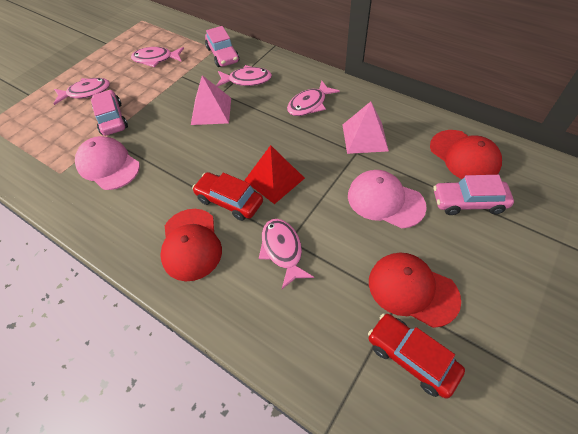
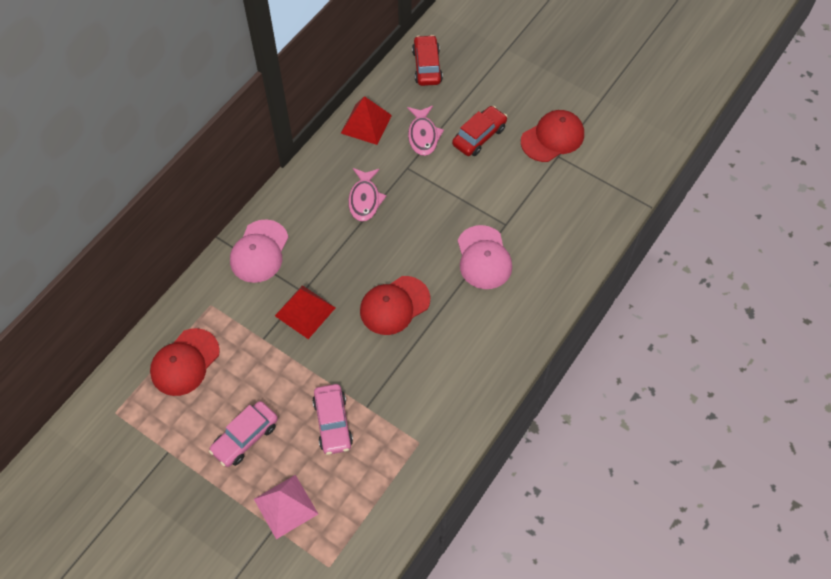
pink car: [91,90,128,136] [205,26,239,67] [434,175,514,215] = 3 -> [209,401,278,467] [312,384,353,455] = 2
pink fish: [54,78,110,105] [131,47,184,67] [216,65,272,87] [259,219,314,289] [287,80,340,116] = 5 -> [348,168,387,222] [407,106,444,156] = 2
pink pyramid: [191,75,231,125] [343,101,389,154] = 2 -> [254,475,318,539] = 1
red pyramid: [244,145,305,204] = 1 -> [275,285,335,339] [341,96,392,145] = 2

